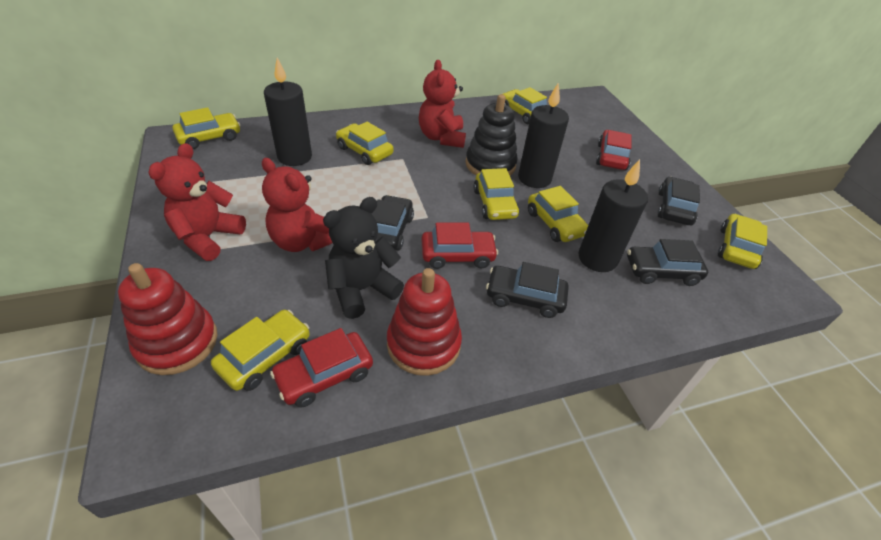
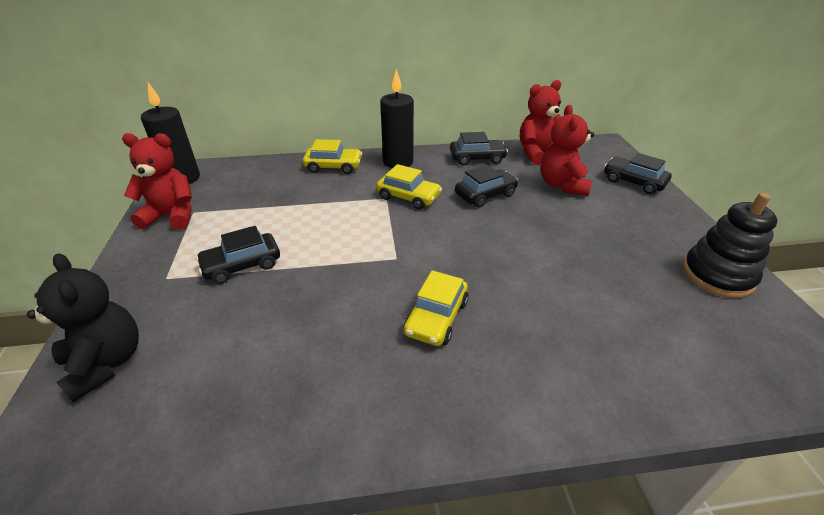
black candle: [264,58,312,166] [518,82,569,188] [578,159,648,272] = 3 -> [141,82,200,184] [380,69,414,168] = 2
red car: [270,328,373,408] [421,223,498,269] [596,130,632,171] = 3 -> none = 0
red stacking toy: [118,263,218,375] [387,268,462,376] = 2 -> none = 0
yellow car: [173,107,240,149] [211,310,310,391] [336,122,394,165] [473,168,520,220] [502,87,547,124] [528,186,588,242] [718,214,767,269] = 7 -> [303,139,363,174] [376,164,442,210] [403,270,469,346] = 3

